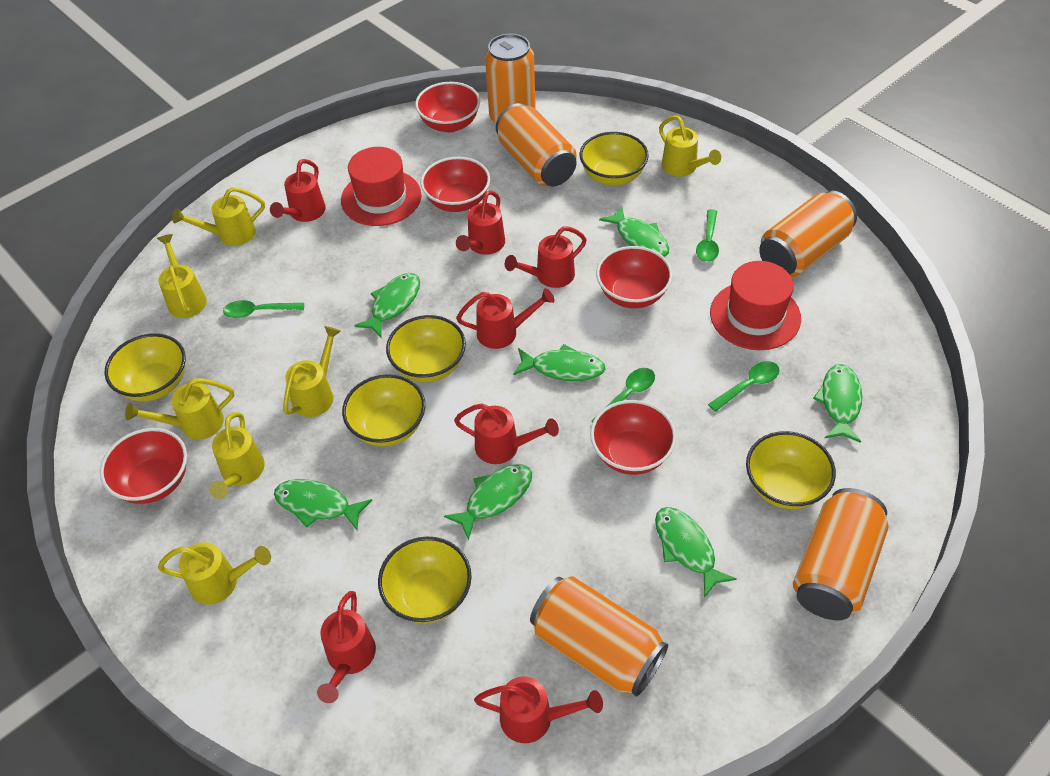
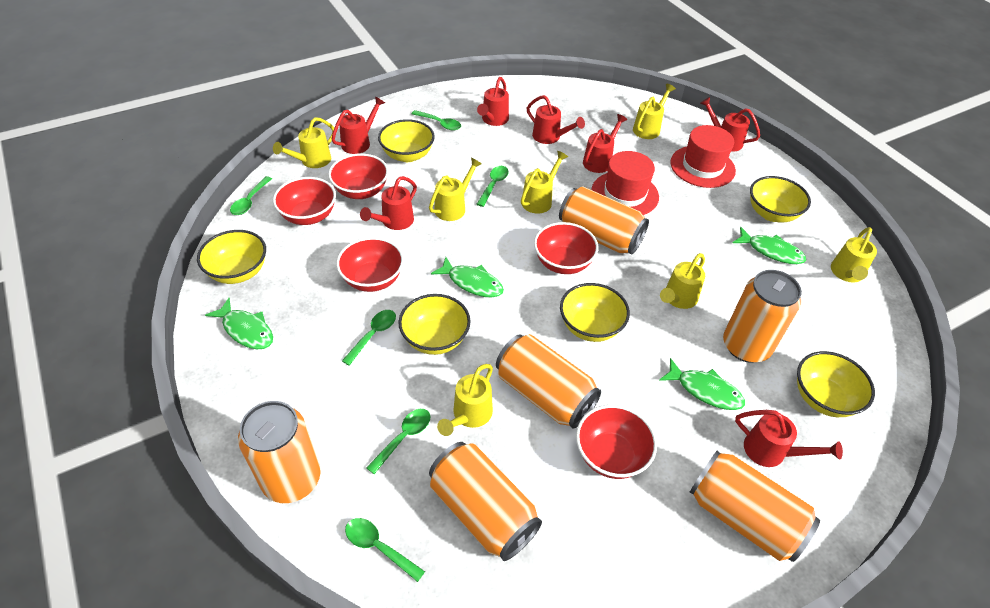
green fish: [274,479,372,531] [354,273,420,338] [444,465,532,541] [513,344,606,381] [599,206,669,257] [655,507,737,598] [813,364,862,443] = 7 -> [205,298,273,349] [431,257,504,298] [659,358,745,410] [733,227,806,264] = 4
green spoon: [223,300,304,318] [592,368,655,423] [696,209,719,262] [708,361,780,412] = 4 -> [230,176,272,215] [342,310,396,366] [345,518,425,582] [366,409,431,474] [412,110,461,130] [477,166,509,207] = 6
orange can: [485,34,536,123] [496,103,577,186] [530,576,668,697] [759,191,857,277] [793,488,888,620] = 5 -> [238,401,321,503] [429,442,542,561] [496,334,601,429] [559,186,649,255] [689,451,820,562] [723,270,802,363] = 6

